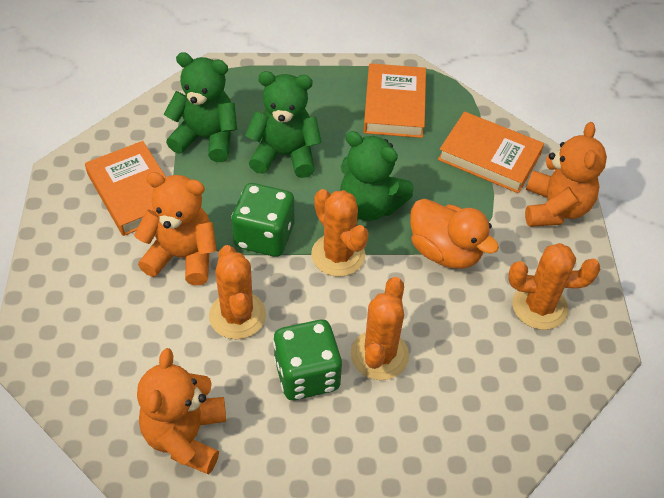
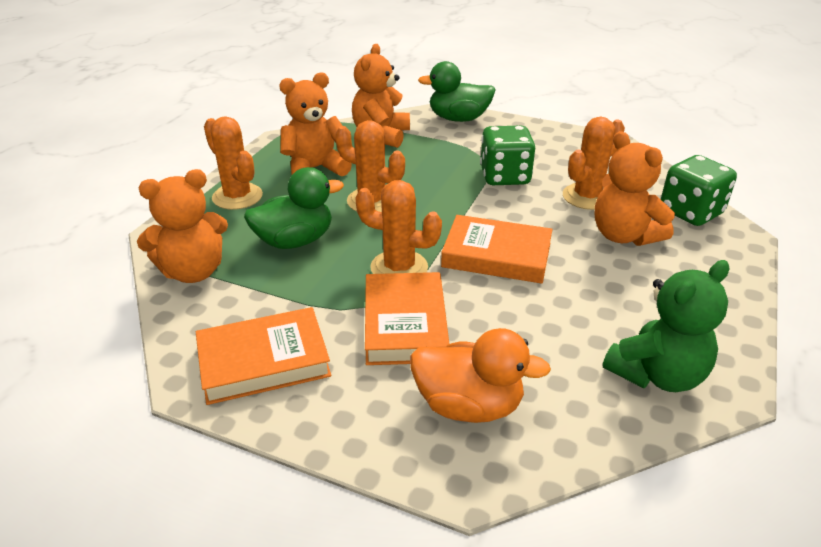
green duck: none = 0 -> [244,167,344,249] [418,61,495,122] = 2
green teddy bear: [164,52,237,162] [245,71,322,178] [340,131,414,221] = 3 -> [603,260,730,392] = 1
orange teddy bear: [134,172,217,285] [137,348,226,475] [525,122,607,227] = 3 -> [137,169,228,283] [279,72,352,176] [352,44,410,148] [595,131,675,246] = 4

